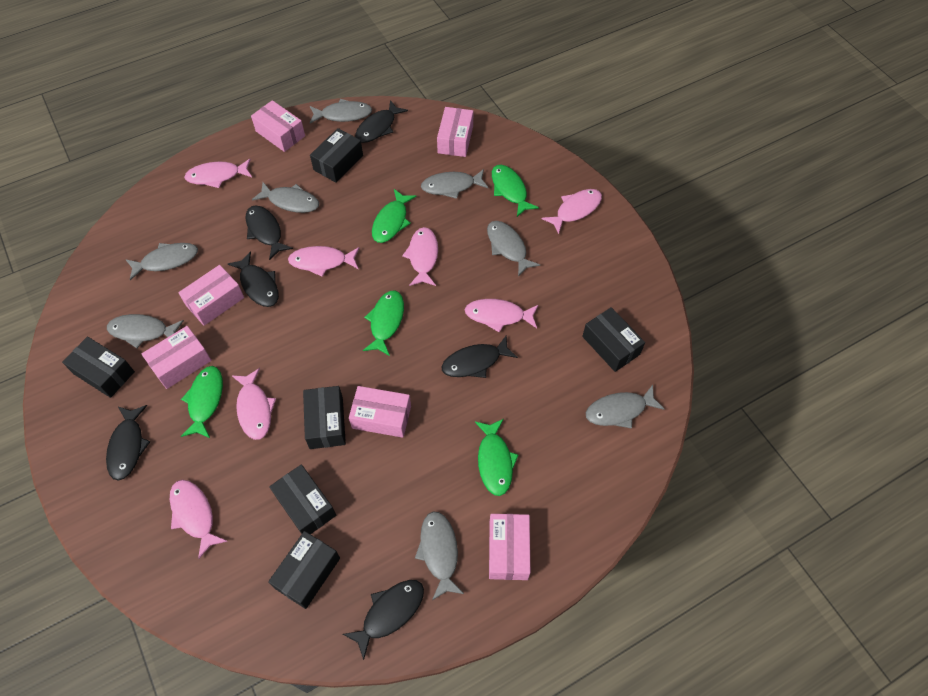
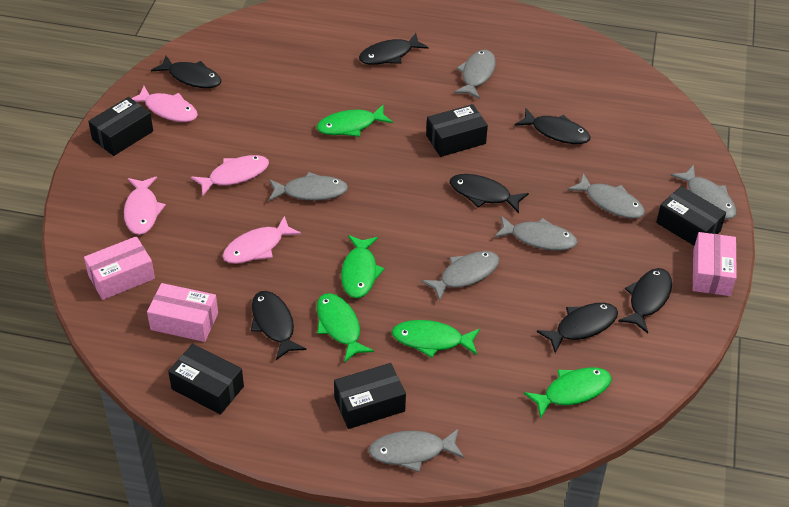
black box: [62,337,135,398] [268,531,340,609] [269,464,336,534] [303,386,346,449] [310,128,363,183] [582,307,645,372] = 6 -> [88,97,153,156] [168,344,244,415] [334,363,406,429] [426,104,488,157] [656,186,726,246] = 5
black fish: [106,405,150,481] [228,251,279,307] [246,205,293,260] [343,580,424,660] [355,100,408,143] [441,335,518,378] = 6 -> [151,56,221,88] [251,291,307,360] [359,33,429,65] [450,174,529,213] [515,108,591,144] [537,303,618,353] [618,268,672,333] = 7
grey fish: [107,314,184,348] [125,243,198,280] [252,182,319,213] [310,99,372,124] [415,511,464,600] [421,169,489,199] [487,221,540,277] [586,385,665,429] = 8 -> [269,172,348,201] [369,428,464,472] [421,251,500,302] [454,50,496,99] [494,216,577,251] [568,173,645,219] [671,165,737,219] = 7
pink box: [142,326,212,389] [178,265,244,326] [251,100,305,152] [349,386,411,438] [437,107,473,157] [489,514,530,580] = 6 -> [84,236,155,300] [147,283,218,342] [693,232,737,296] = 3
pink fish: [170,480,227,559] [184,159,252,188] [232,368,276,440] [288,246,359,277] [402,227,438,286] [464,299,538,332] [542,189,602,234] = 7 -> [124,176,166,235] [131,86,198,122] [191,155,269,196] [223,216,301,264] = 4

